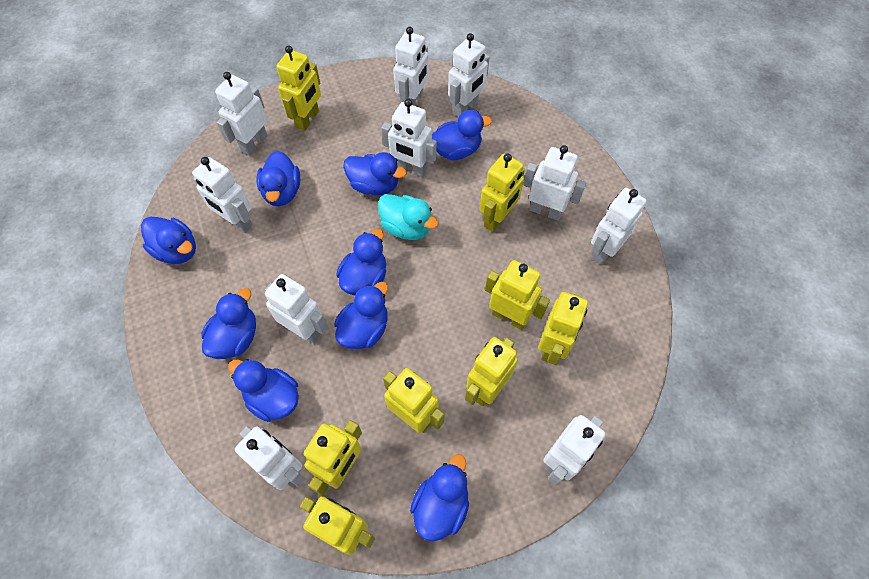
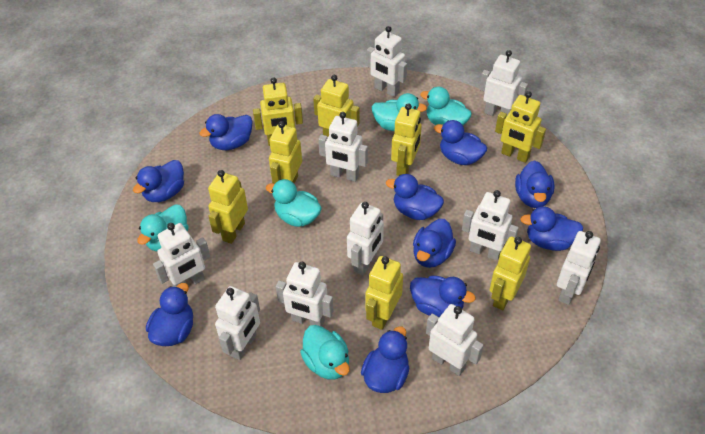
blue duck: [141,217,196,264] [201,288,256,359] [228,359,299,422] [257,151,300,206] [334,282,388,349] [336,229,386,295] [343,152,406,195] [410,454,469,542] [432,110,492,160] = 9 -> [133,160,184,202] [146,283,193,346] [199,114,253,150] [361,326,410,393] [386,174,444,220] [410,276,476,317] [413,219,456,268] [434,120,487,165] [515,160,554,208] [520,206,583,251] = 10
turquoise duck: [378,194,438,240] = 1 -> [137,205,188,251] [266,179,322,227] [300,325,350,380] [372,93,427,131] [420,87,472,125] = 5

